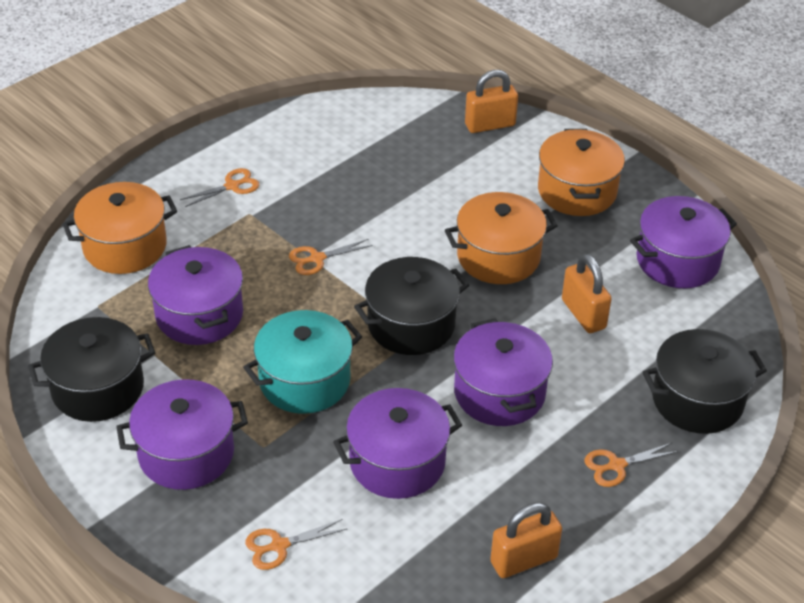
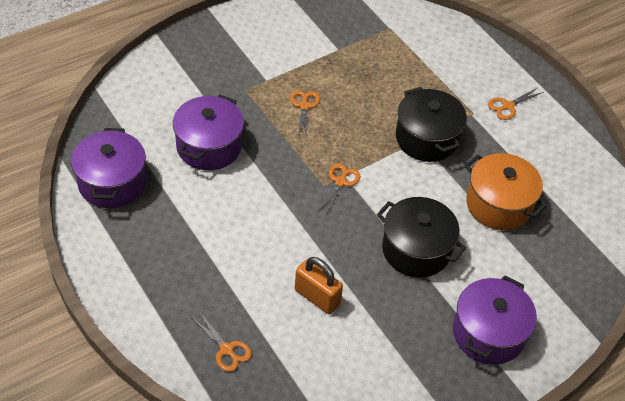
black pot: [28,317,155,422] [354,257,469,355] [642,329,767,434] = 3 -> [377,197,466,278] [396,87,467,162] = 2
orange padlock: [465,70,518,133] [490,502,562,578] [562,254,612,333] = 3 -> [295,257,343,314] = 1
orange pot: [63,182,177,274] [445,192,557,284] [538,129,625,216] = 3 -> [465,153,547,230] = 1
purple pot: [116,379,248,490] [148,245,243,345] [333,388,462,499] [453,318,553,426] [630,196,737,288] = 5 -> [71,128,146,208] [173,94,244,170] [453,275,537,365] = 3
turquoise pot: [243,310,362,414] = 1 -> none = 0

